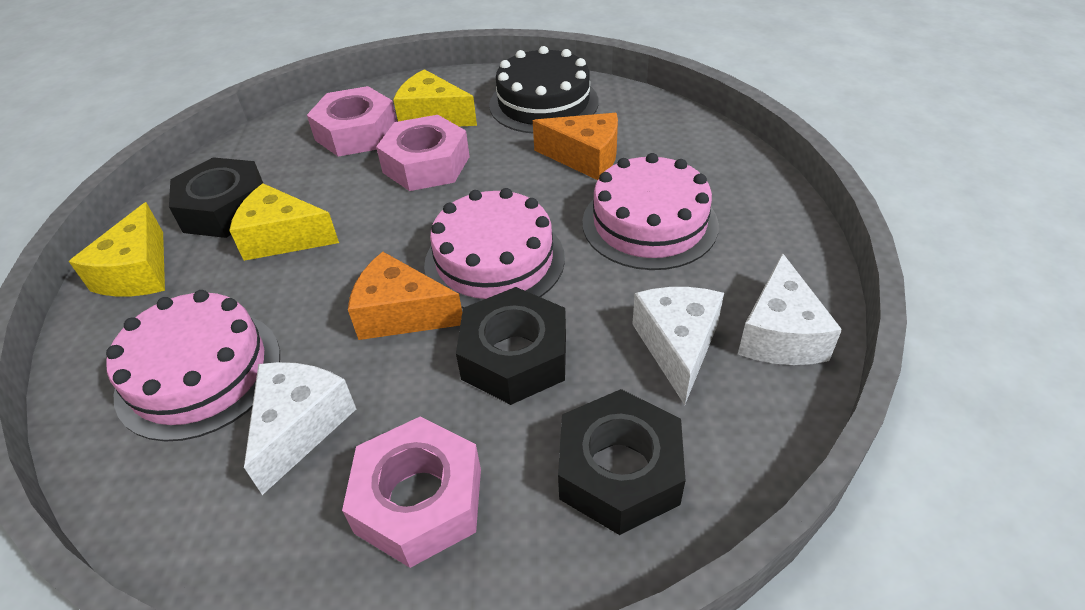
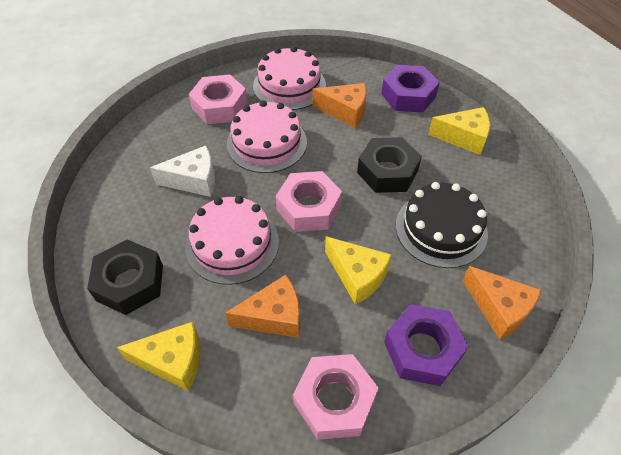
black nut: [169,157,263,238] [456,287,566,405] [558,389,686,535] = 3 -> [87,239,163,315] [357,137,422,193] = 2
orange cheese: [348,252,462,340] [533,113,618,180] = 2 -> [225,275,300,338] [312,83,366,128] [462,266,541,340] = 3
purple nut: none = 0 -> [381,65,440,113] [384,304,469,386] = 2
white cheese: [244,362,356,495] [632,287,724,405] [738,253,842,365] = 3 -> [150,145,215,197] = 1

